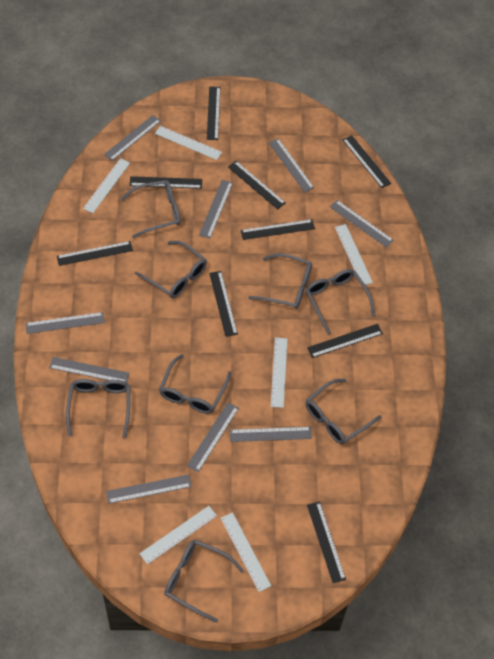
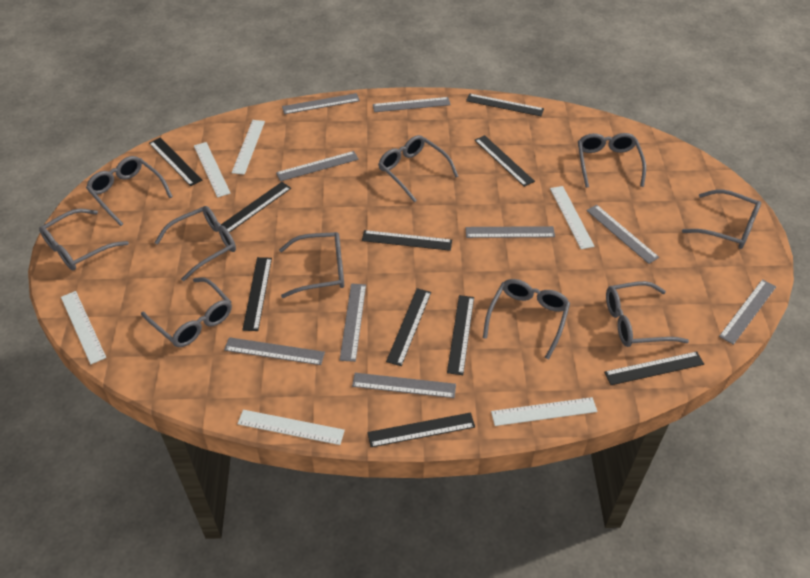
black ruler: [57,241,133,266] [130,176,202,189] [207,86,220,140] [209,271,238,337] [228,161,286,209] [241,219,315,240] [307,324,383,358] [307,502,346,583] [342,135,391,188] = 9 -> [149,138,202,186] [221,182,291,233] [242,257,272,331] [362,230,452,251] [367,412,475,447] [386,288,431,366] [447,295,474,375] [466,93,544,116] [474,135,535,187] [604,351,704,385] = 10
grey glasses: [66,379,130,438] [121,180,181,238] [135,241,207,298] [159,354,232,414] [164,540,244,623] [248,253,312,309] [306,269,375,335] [306,379,382,444] = 8 -> [39,209,129,270] [86,156,173,226] [141,277,232,347] [154,206,236,281] [279,232,344,298] [378,135,458,203] [483,279,570,360] [578,133,646,188] [606,281,689,347] [682,190,761,249] = 10

